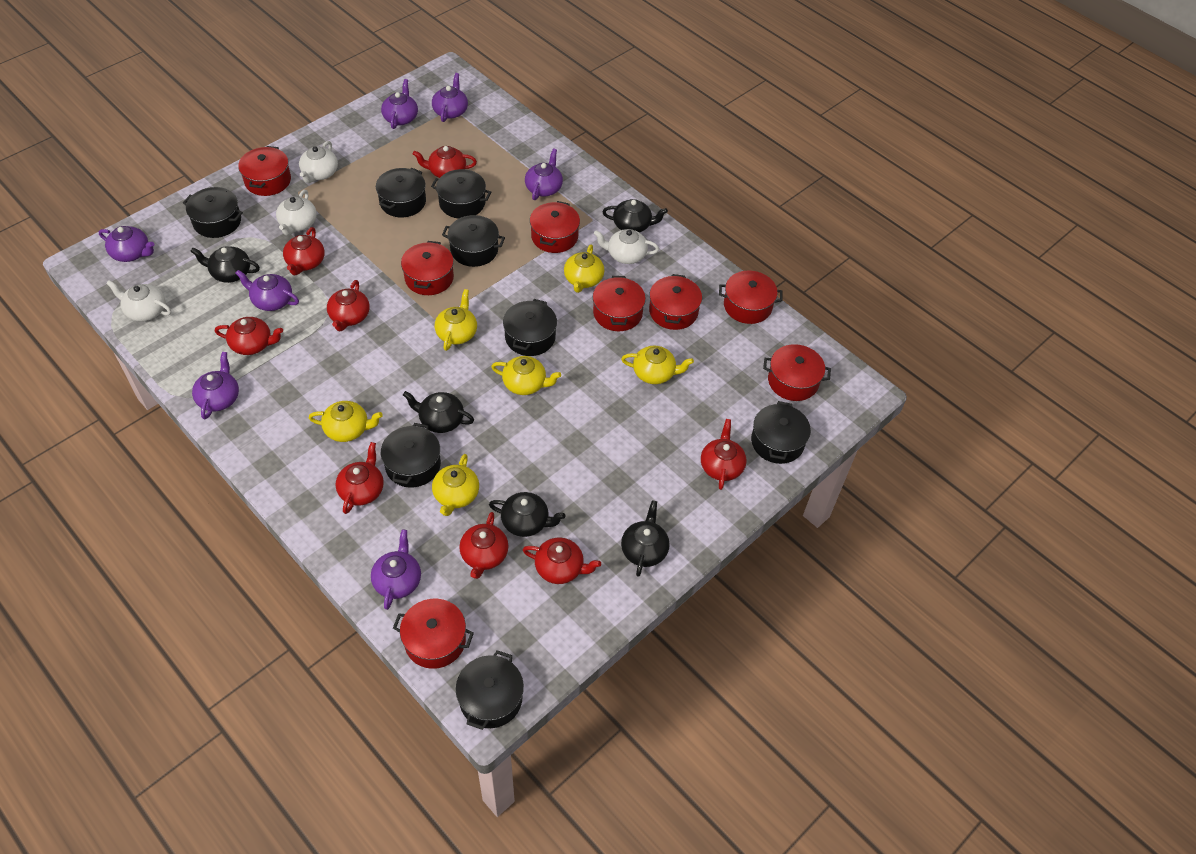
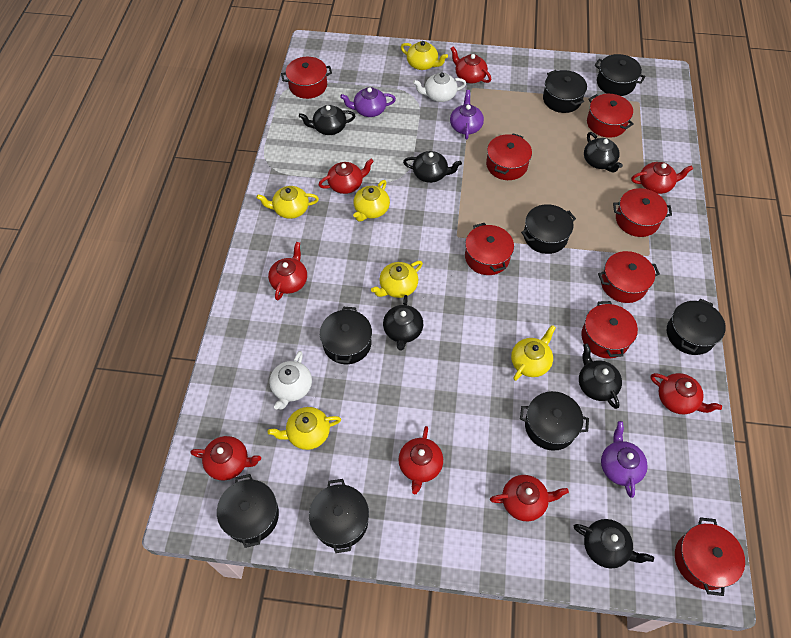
black teapot: [190,246,260,283] [403,391,474,433] [489,492,565,537] [602,199,668,233] [621,500,670,577] = 5 -> [299,105,355,135] [383,295,423,350] [403,151,462,183] [574,519,654,569] [579,343,622,409] [584,132,623,172] = 6
purple teapot: [99,226,154,262] [192,352,239,419] [235,270,299,311] [371,530,421,610] [381,79,418,129] [432,73,468,122] [525,148,563,200] = 7 -> [340,87,396,117] [450,90,484,139] [601,421,648,498] = 3
white teapot: [106,280,171,322] [276,190,317,236] [299,141,338,183] [594,229,659,264] = 4 -> [269,351,312,410] [413,72,466,102] = 2

